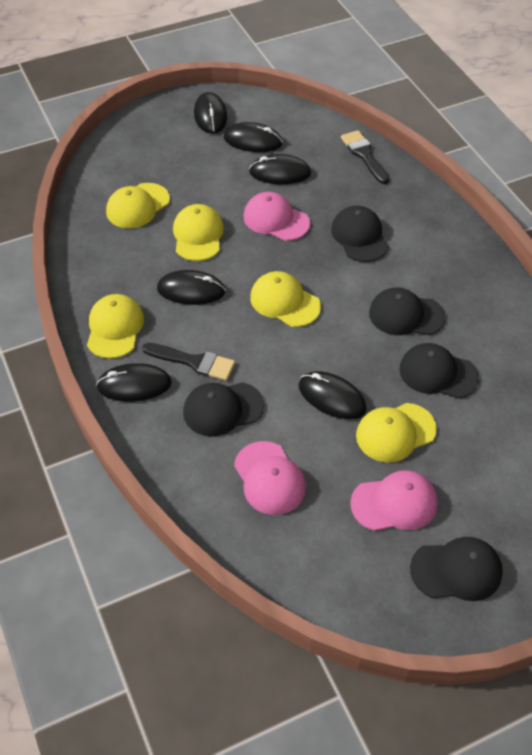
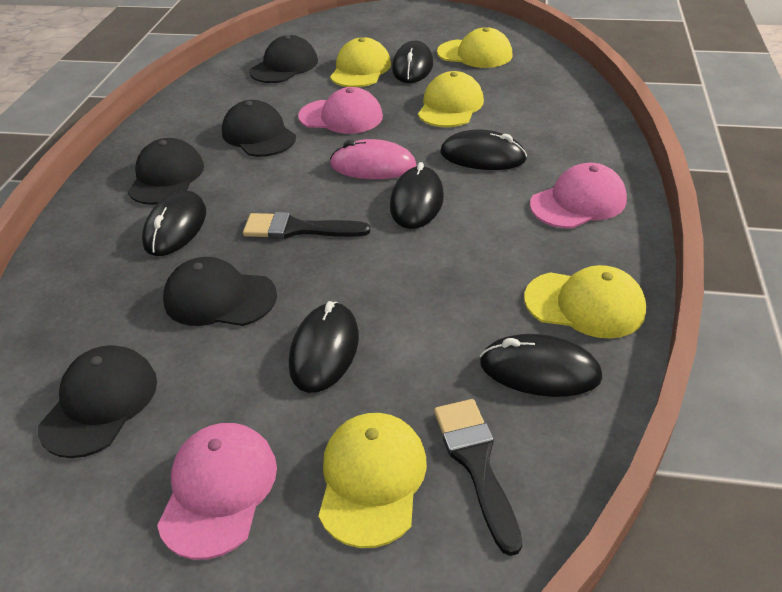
pink mouse: none = 0 -> [330,139,417,179] = 1

